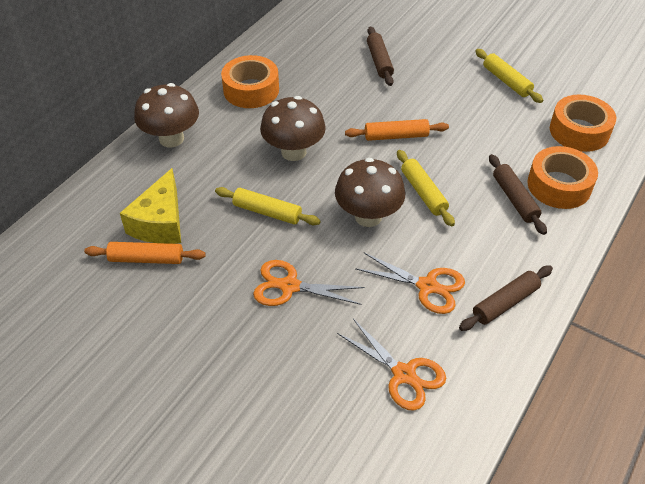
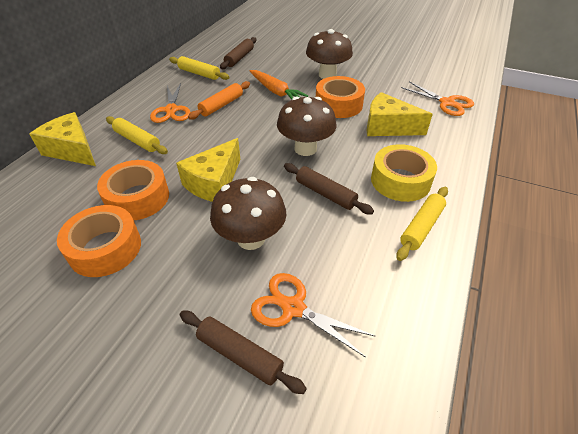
orange carrot: none = 0 -> [250,70,308,99] = 1
orange rolling pin: [84,242,206,264] [345,119,449,141] = 2 -> [188,81,250,120] = 1
yellow cheese: [120,168,181,244] = 1 -> [29,112,96,166] [176,138,241,202] [367,92,433,136] = 3
yellow tape: none = 0 -> [371,144,437,202] = 1

